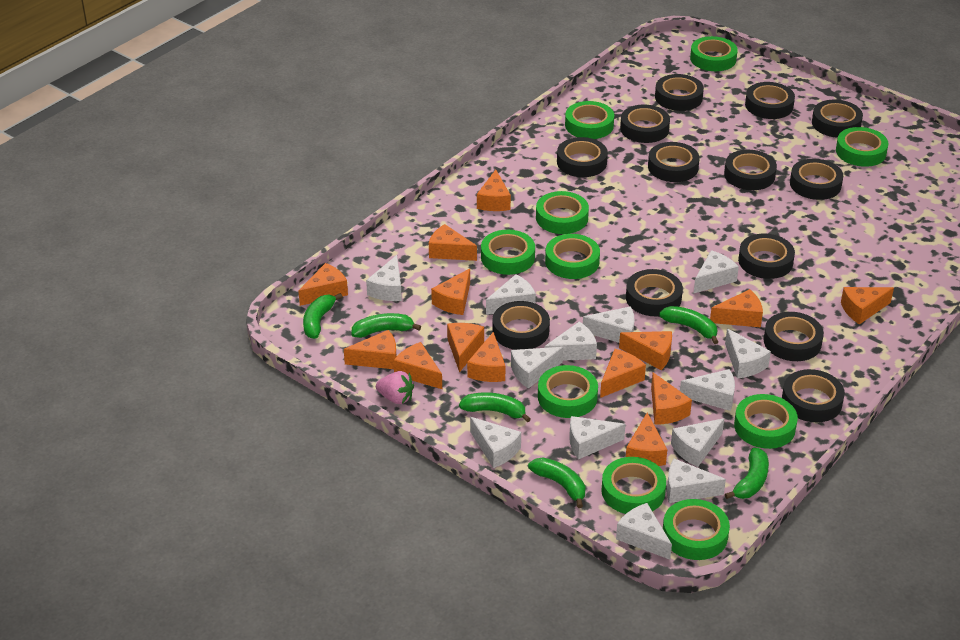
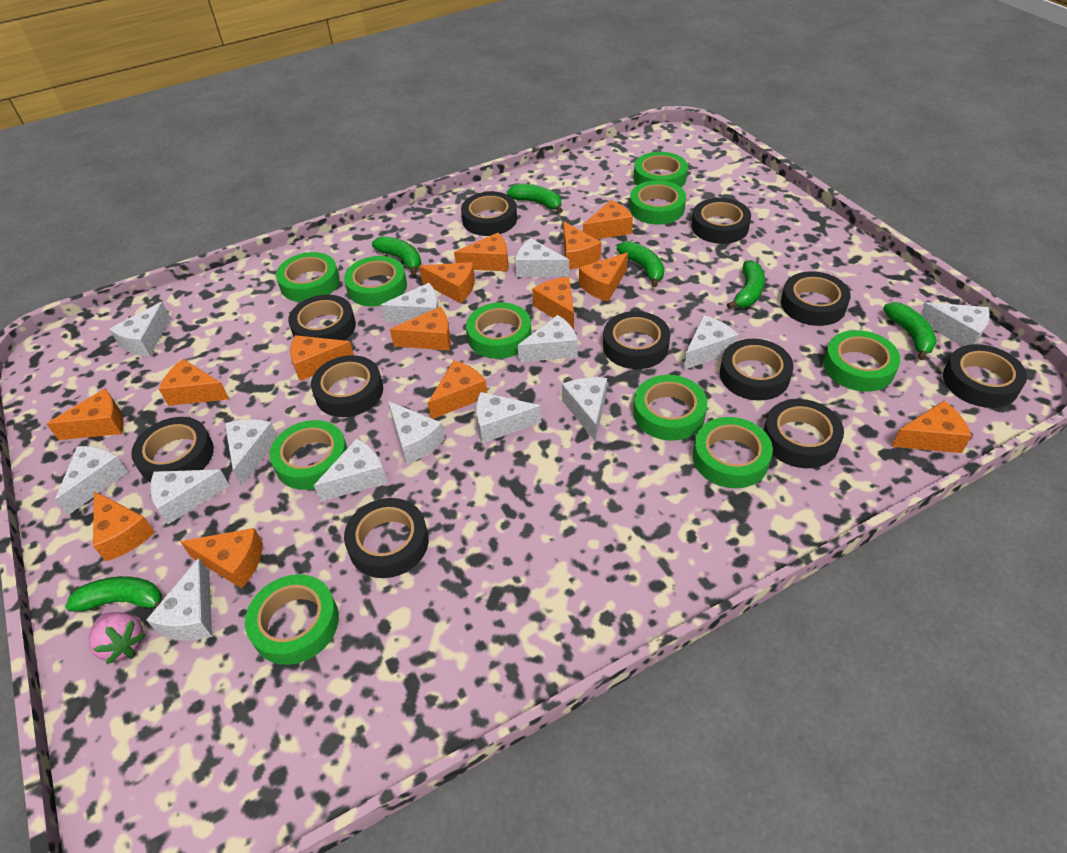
black tape: [492,301,550,350] [557,137,608,177] [620,105,670,143] [626,269,683,316] [648,142,700,182] [655,74,704,111] [724,150,777,190] [738,234,795,279] [745,82,795,119] [763,312,824,361] [782,369,845,422] [790,159,843,200] [812,100,863,138] = 13 -> [131,417,214,482] [288,295,356,340] [311,355,383,417] [344,498,429,578] [461,192,517,236] [603,311,670,369] [691,198,751,244] [720,339,794,401] [764,399,844,468] [781,271,851,326] [943,344,1027,408] = 11
white cheese: [366,255,402,301] [470,417,521,468] [486,274,536,315] [511,347,563,389] [545,321,597,361] [569,416,626,460] [583,306,634,343] [616,503,672,560] [667,458,726,503] [671,418,724,467] [680,369,735,411] [693,250,739,294] [725,329,771,378] = 13 -> [55,446,128,515] [110,302,171,356] [146,558,212,640] [150,469,230,524] [225,419,278,486] [314,438,387,502] [381,283,438,323] [388,401,445,464] [476,392,542,443] [515,238,569,277] [518,315,578,362] [562,377,607,441] [683,315,738,370] [920,302,989,346] = 14

